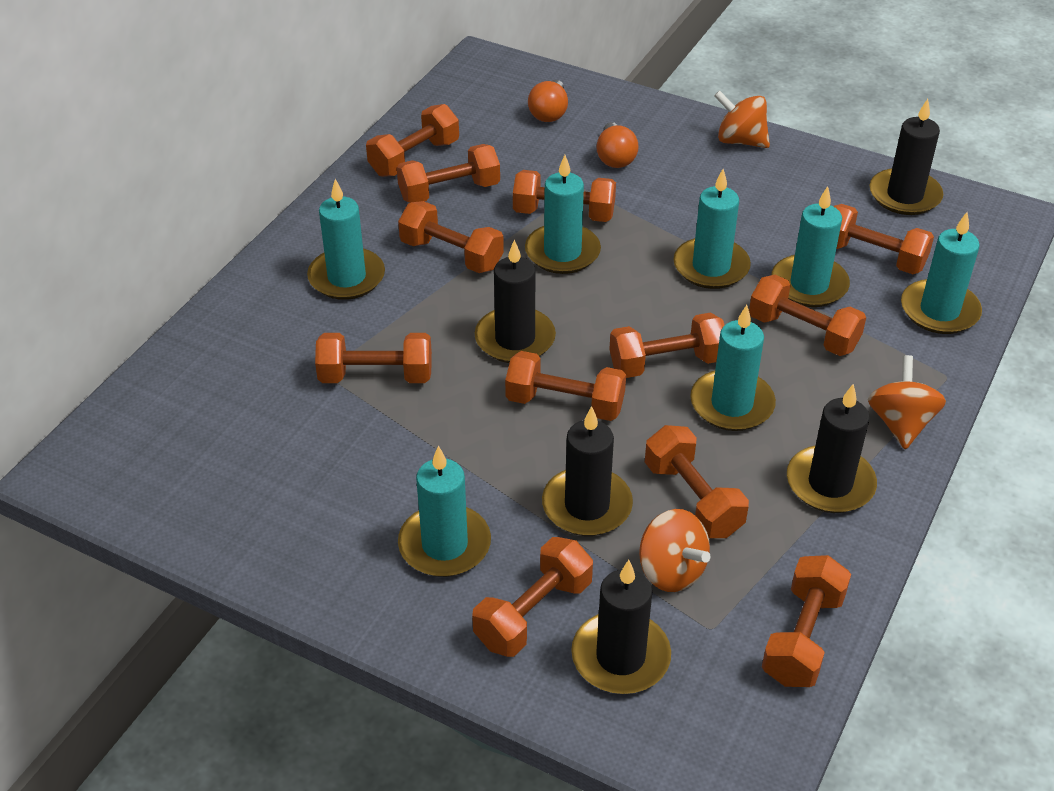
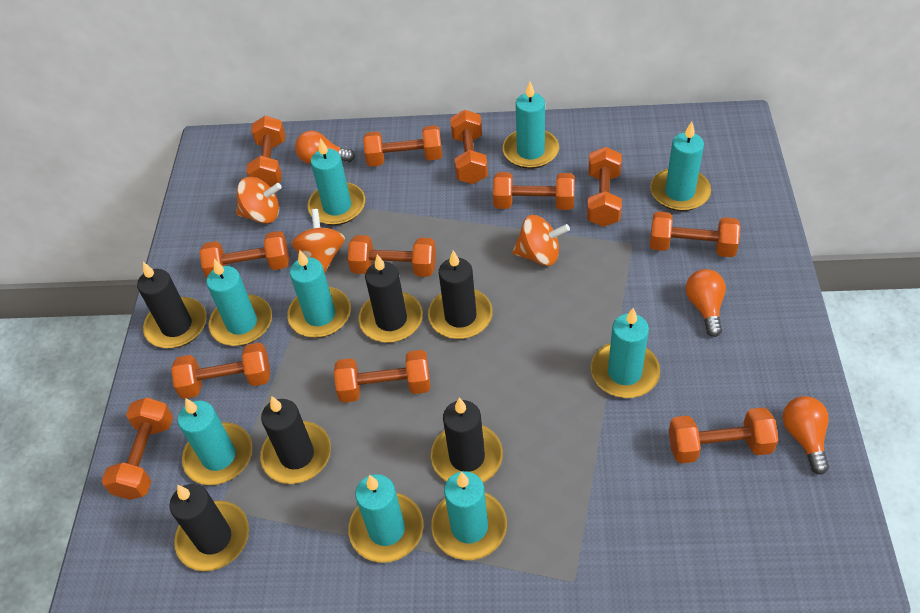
black candle: [475,240,556,363] [542,406,633,536] [571,560,671,694] [787,384,877,513] [869,99,943,215] = 5 -> [137,262,207,348] [169,484,249,571] [260,396,331,484] [358,254,423,343] [428,250,493,339] [431,398,503,482] = 6
orange light bulb: [528,80,568,122] [596,122,639,168] = 2 -> [295,131,355,164] [686,269,726,337] [782,396,829,475] = 3
turquoise candle: [307,179,385,300] [398,446,491,577] [525,155,601,274] [674,169,751,289] [690,305,776,431] [771,186,850,307] [901,212,982,334] = 7 -> [178,398,252,485] [206,259,272,346] [287,250,351,338] [308,138,365,225] [348,474,423,563] [431,471,507,560] [503,82,559,169] [591,308,660,398] [650,122,711,211] = 9

